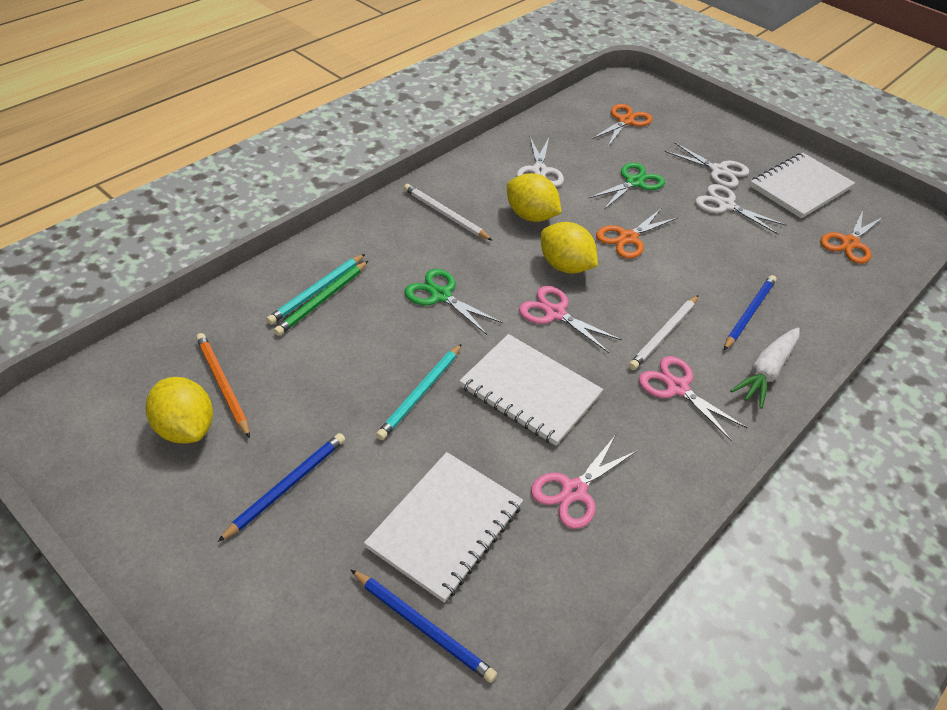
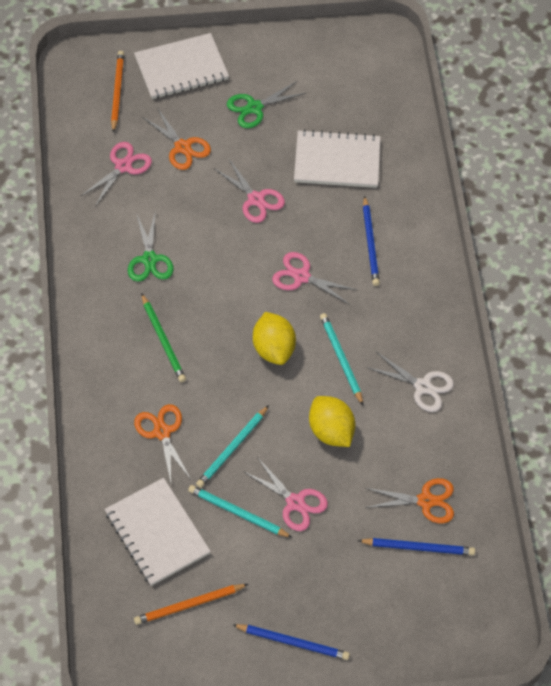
orange pencil: [196,333,250,438] = 1 -> [111,51,124,133] [134,584,248,625] = 2
pink scissors: [519,286,622,353] [531,436,638,529] [639,356,747,441] = 3 -> [80,142,152,207] [214,159,285,223] [243,457,328,531] [272,252,357,305] = 4
turquoise pencil: [266,254,365,325] [376,344,462,440] = 2 -> [188,485,293,538] [196,405,269,488] [320,313,363,405] = 3
white carrot: [730,327,800,409] = 1 -> none = 0
white pencil: [404,184,493,241] [629,295,699,370] = 2 -> none = 0
white scissors: [517,137,564,187] [664,142,749,188] [696,184,786,234] = 3 -> [366,352,454,412] = 1
yellow lemon: [146,377,213,444] [507,173,562,222] [541,222,598,274] = 3 -> [253,312,296,365] [309,396,355,447] = 2

